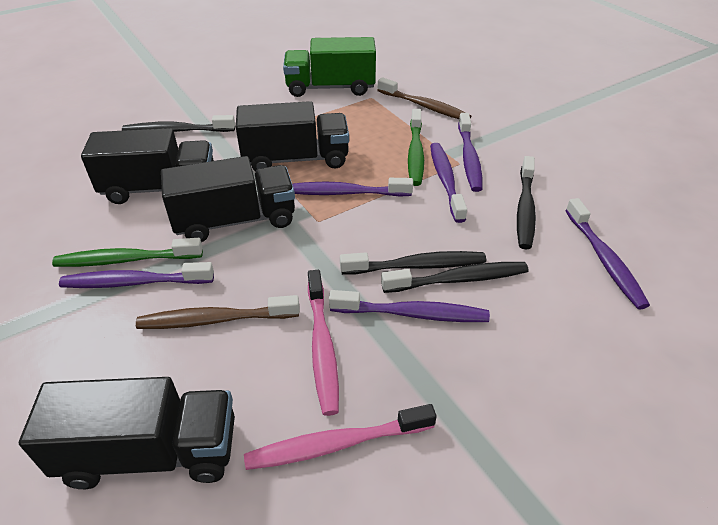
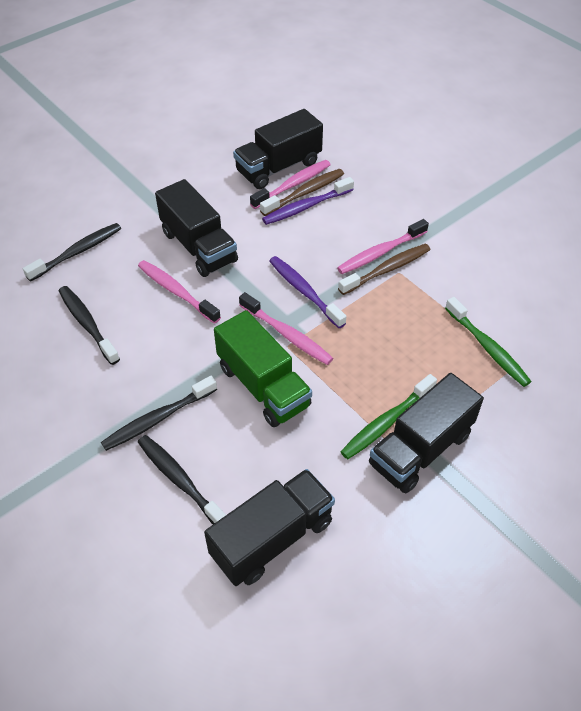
pink toothbrush: [244,404,437,470] [308,270,339,416] = 2 -> [138,260,221,324] [239,292,333,365] [250,160,331,209] [337,219,429,274] = 4
purple toothbrush: [59,262,214,288] [292,178,413,197] [329,290,490,322] [430,143,467,223] [458,113,483,192] [565,198,650,309] = 6 -> [262,177,354,225] [269,256,346,328] = 2

